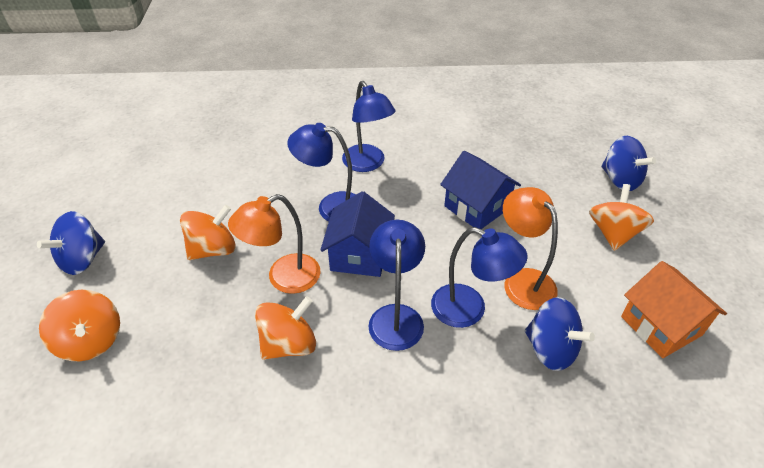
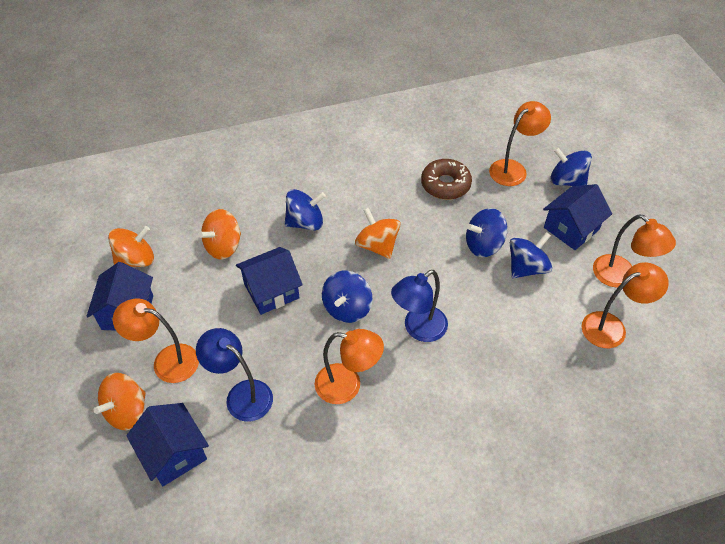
blue house: [320,191,395,277] [440,151,521,229] = 2 -> [87,262,153,331] [126,403,209,486] [236,247,303,315] [543,184,612,250] = 4
blue lamp: [287,123,356,222] [342,81,396,172] [368,220,425,351] [431,227,528,328] = 4 -> [196,328,273,422] [391,270,448,342] = 2
blue spinning top: [37,211,105,275] [525,297,595,371] [601,136,656,191] = 3 -> [285,189,326,231] [322,271,373,323] [466,208,508,257] [510,232,552,278] [550,147,592,186] = 5
brown donut: none = 0 -> [421,159,472,200] = 1
orange house: [621,261,727,358] = 1 -> none = 0
orange lamp: [228,194,321,294] [503,187,558,310] = 2 -> [113,298,199,383] [315,329,384,404] [489,101,551,186] [581,262,669,348] [593,215,676,288] = 5

